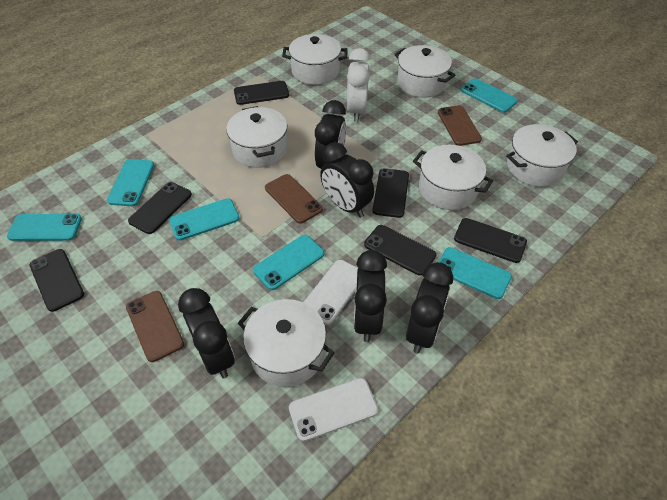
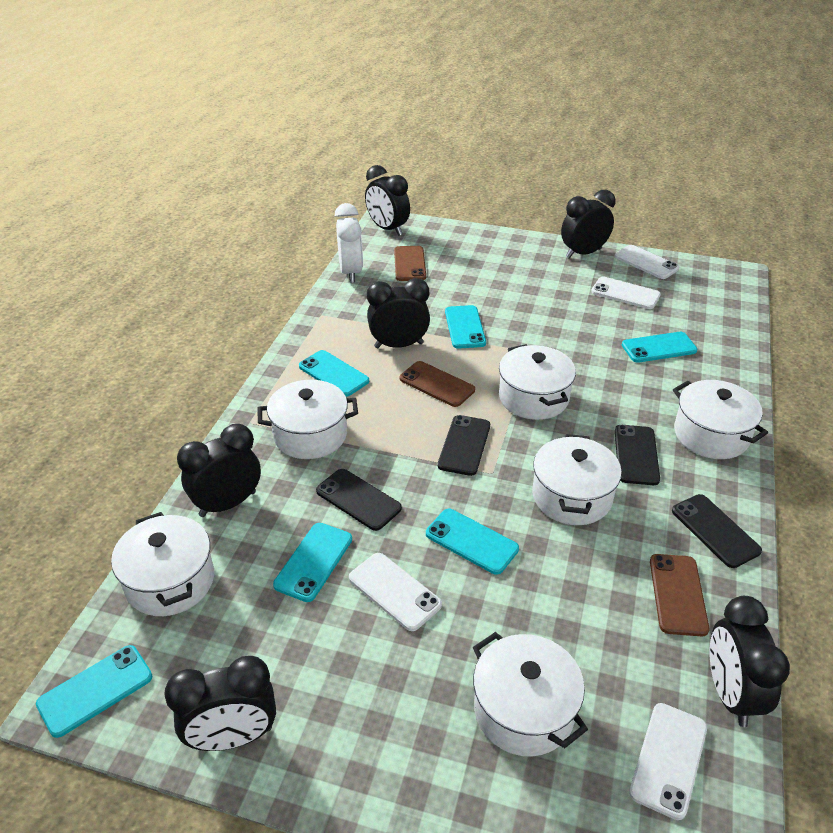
black clock: [178,288,235,379] [315,100,346,169] [320,142,374,218] [354,250,387,342] [406,262,453,354] = 5 -> [164,656,276,751] [177,424,261,517] [365,165,410,236] [367,278,430,348] [561,190,615,258] [710,596,790,727] = 6
black phone: [29,249,84,312] [128,182,192,234] [234,81,289,105] [364,225,436,276] [372,168,409,218] [454,218,527,263] = 6 -> [316,469,402,531] [438,415,490,476] [615,425,660,485] [672,494,762,568] = 4
white phone: [289,378,378,441] [303,260,358,325] = 2 -> [349,553,442,631] [591,277,661,309] [615,245,679,279] [629,703,707,820] = 4

